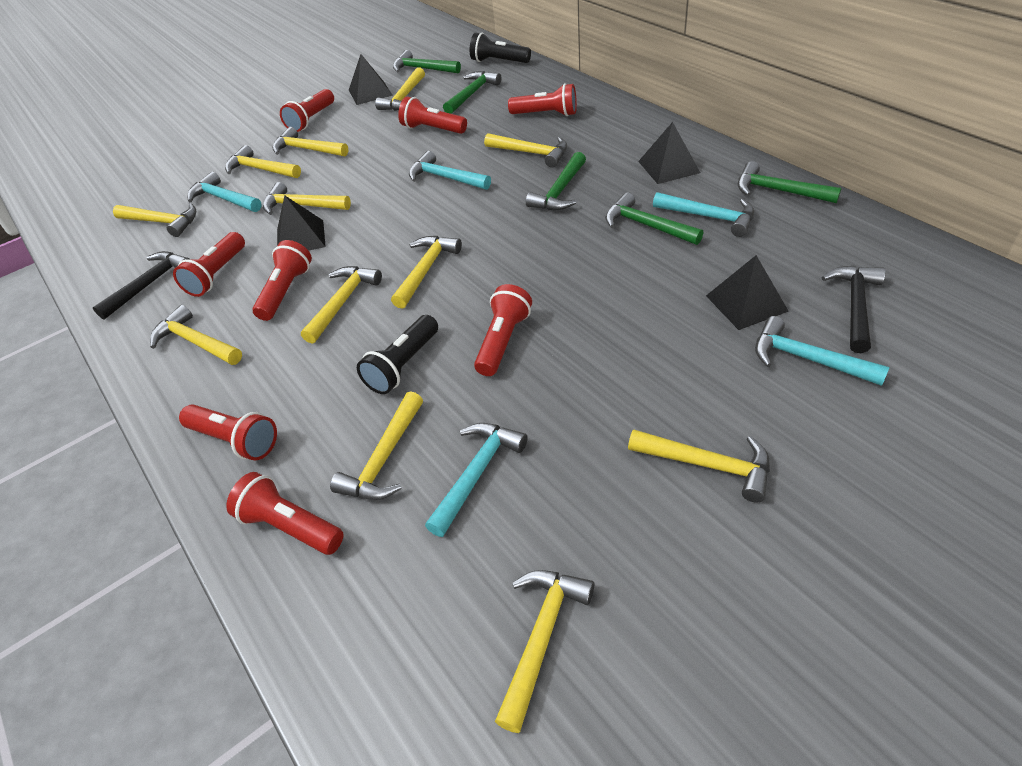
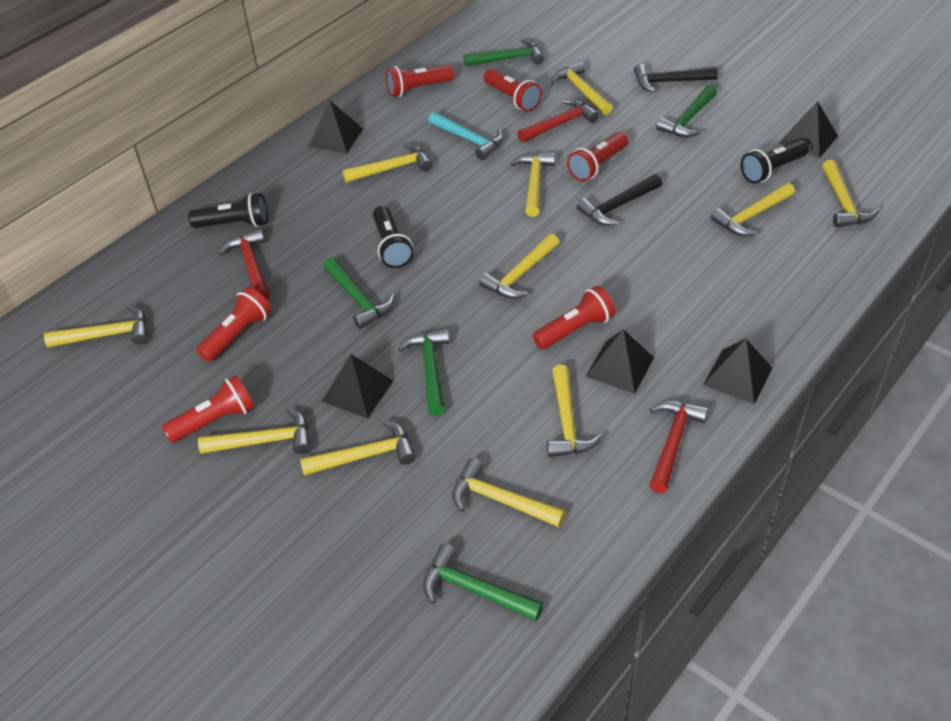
black flashlight: [357,315,438,394] [470,33,531,63] = 2 -> [188,193,268,228] [373,206,414,268] [741,139,809,184] = 3
black pyramid: [277,195,326,251] [349,54,393,105] [638,122,700,184] [706,255,789,330] = 4 -> [308,101,363,154] [322,354,393,418] [585,329,654,394] [703,338,773,404] [780,101,838,158] = 5
red flashlight: [173,232,245,297] [179,404,277,460] [226,472,344,555] [252,240,312,321] [280,89,334,132] [398,96,467,134] [474,284,532,376] [508,83,577,116] = 8 -> [162,375,255,443] [196,287,272,362] [386,65,454,97] [484,68,542,112] [533,286,616,350] [567,132,629,181] = 6
red hammer: none = 0 -> [219,229,270,300] [517,99,599,143] [649,400,709,493] = 3
turquoise hammer: [187,172,262,212] [409,151,491,190] [425,423,528,537] [653,192,754,237] [755,316,890,386] = 5 -> [428,112,504,160] = 1
yellow hammer: [113,203,196,237] [150,305,242,365] [225,145,301,178] [263,182,351,215] [273,127,348,156] [301,266,382,344] [330,391,423,500] [375,67,425,111] [391,236,462,309] [484,133,567,168] [495,570,594,733] [628,429,770,502] = 12 -> [44,305,147,347] [198,408,310,454] [300,419,416,476] [342,143,432,183] [452,458,566,527] [479,233,559,299] [510,153,555,217] [547,365,603,457] [552,61,613,115] [711,183,795,236] [822,160,879,227] = 11

